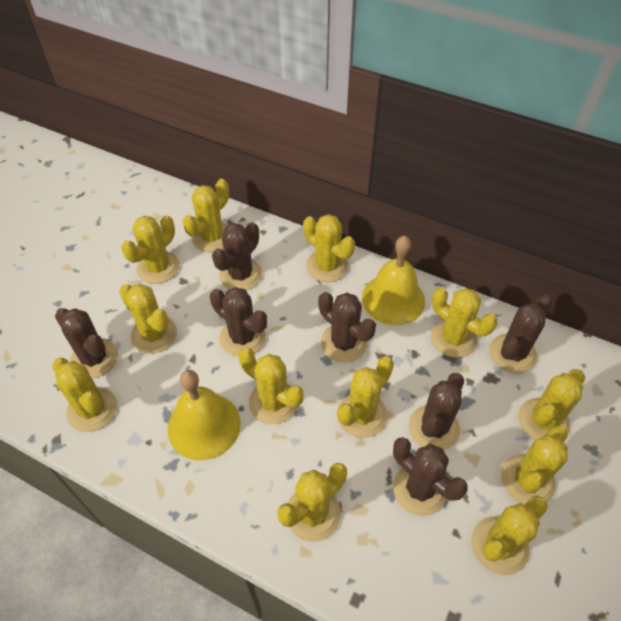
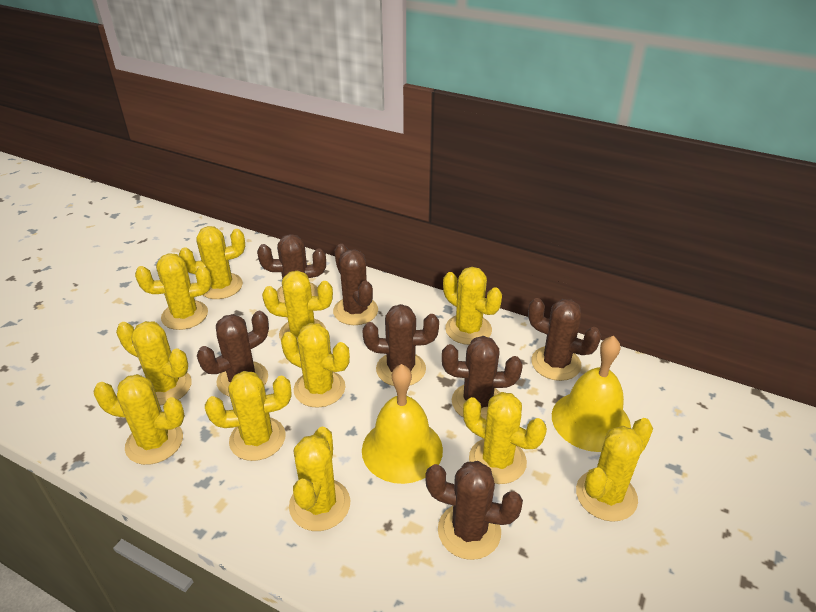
yellow cactus: [52,358,117,432] [119,284,177,354] [121,215,180,284] [183,179,229,252] [238,348,303,424] [277,463,347,542] [303,214,355,282] [337,356,394,438] [431,288,497,358] [471,496,548,575] [501,426,568,504] [518,369,585,441] = 12 -> [93,374,185,465] [116,321,192,406] [135,253,212,330] [179,226,245,299] [205,371,291,461] [262,271,333,341] [281,323,350,408] [289,427,350,531] [443,267,502,345] [463,392,547,484] [576,418,653,522] = 11

